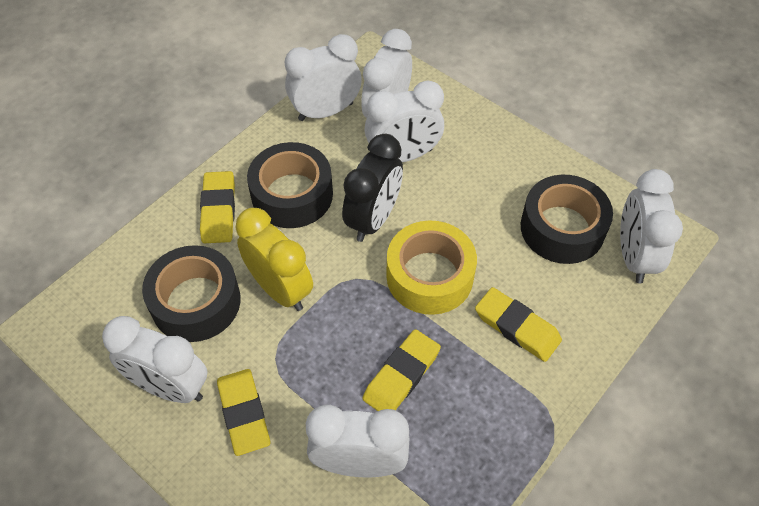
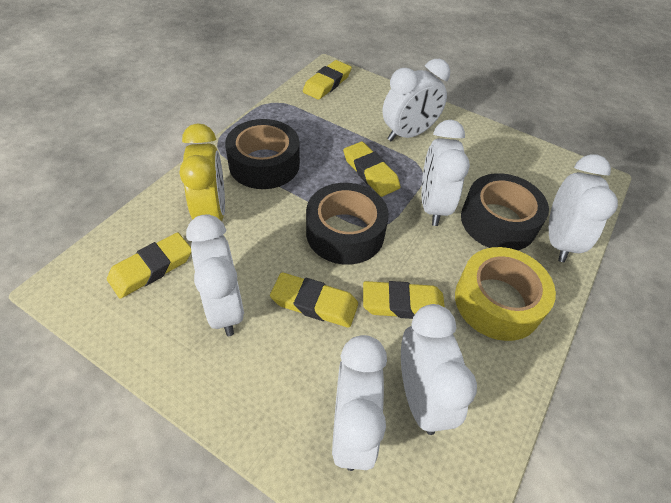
black clock: [342,134,403,242] = 1 -> none = 0
yellow eraser: [200,171,235,243] [217,369,270,456] [362,329,441,411] [475,287,562,362] = 4 -> [107,232,191,299] [270,273,358,328] [303,60,352,100] [343,141,400,197] [363,281,445,319] = 5

